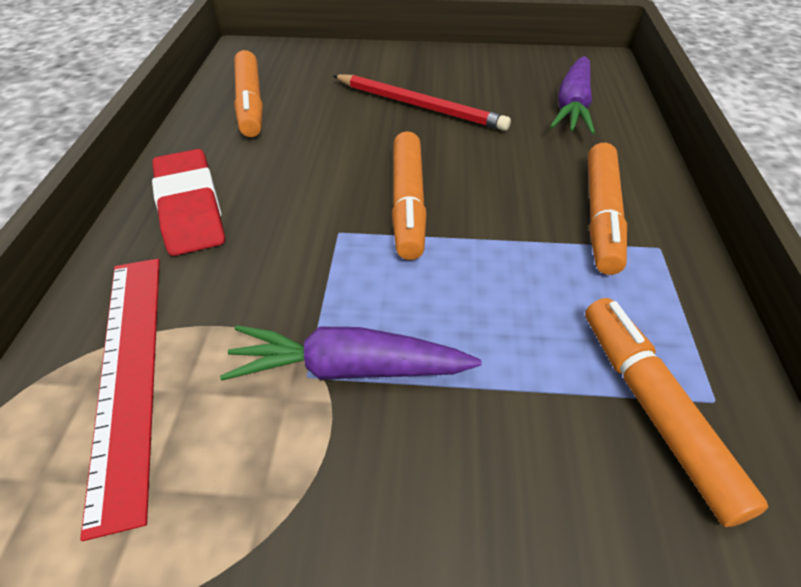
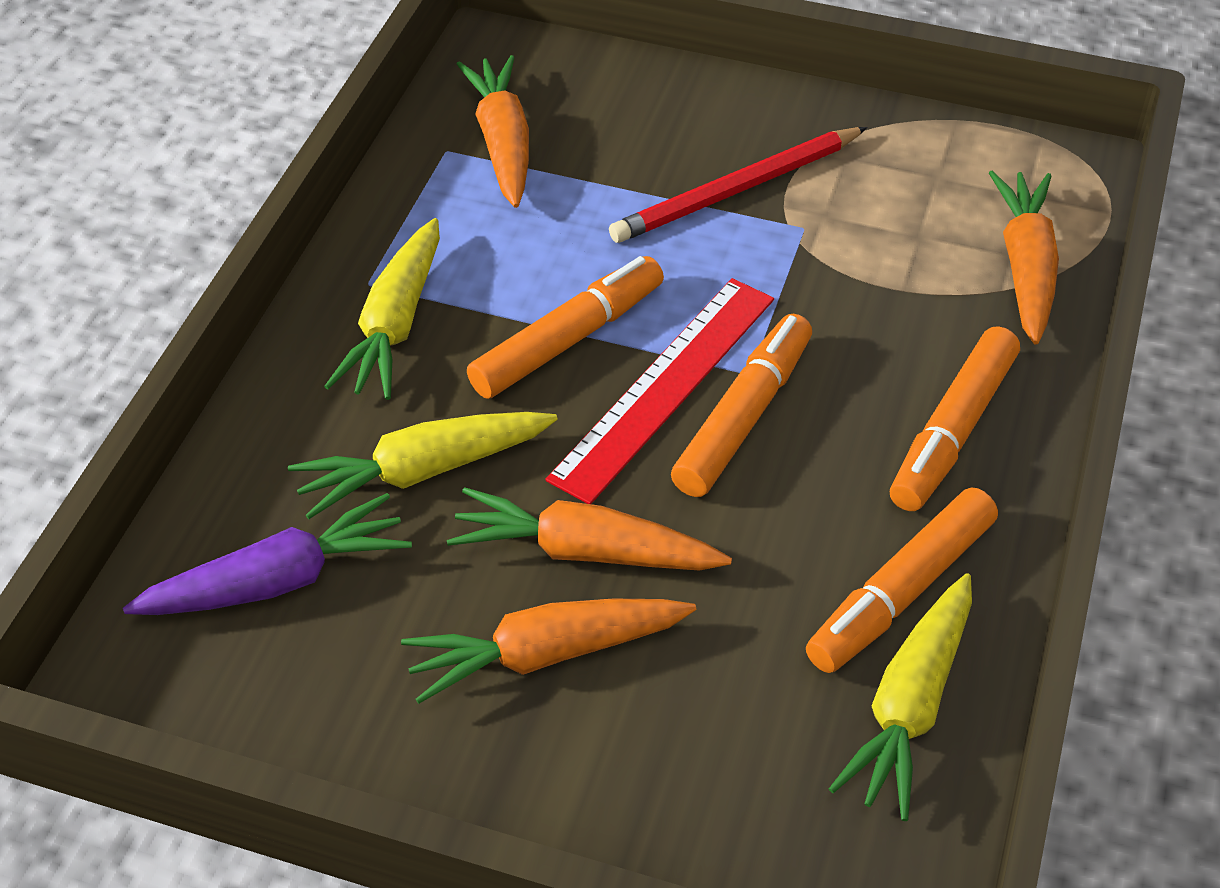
orange carrot: none = 0 -> [401,599,696,704] [447,487,732,571] [456,55,529,208] [989,171,1059,344] = 4
purple carrot: [220,325,481,380] [550,56,595,134] = 2 -> [123,493,412,615] = 1
red eraser: [152,149,225,256] = 1 -> none = 0
yellow carrot: none = 0 -> [288,412,558,519] [324,218,440,400] [829,573,972,821] = 3

